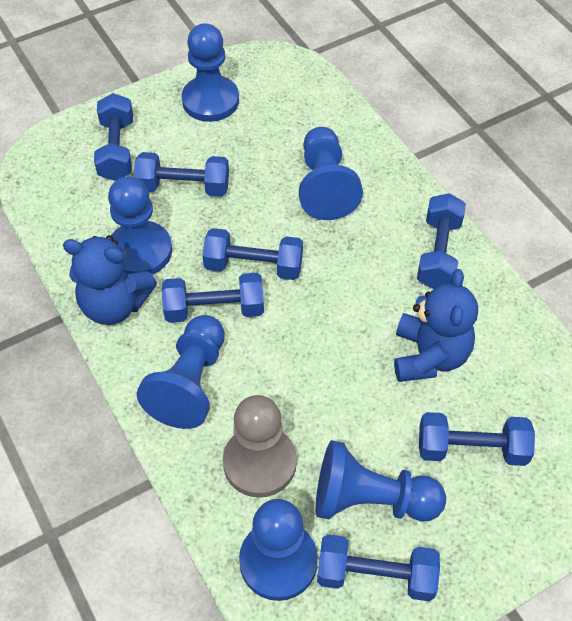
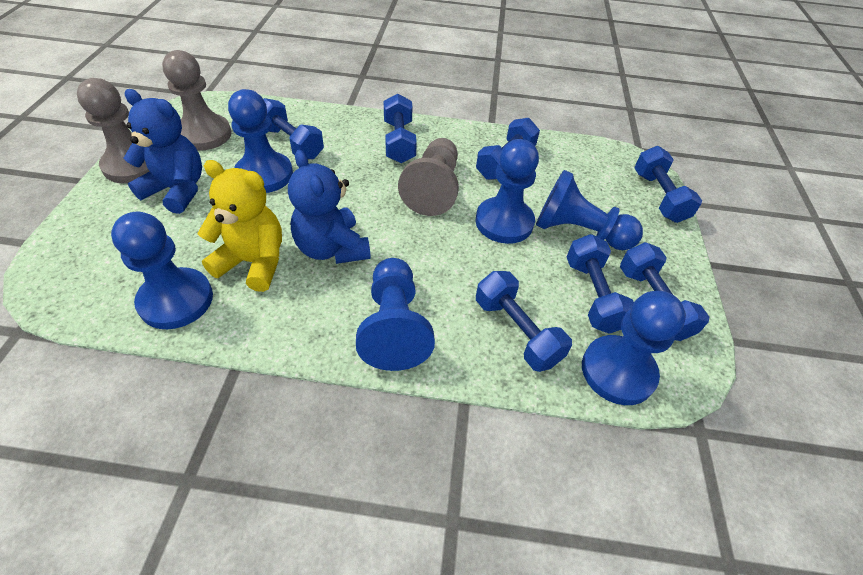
grey pawn: [223,395,297,498] = 1 -> [77,78,150,184] [162,50,231,151] [398,138,459,216] = 3
yellow teddy bear: none = 0 -> [198,160,282,292] = 1

